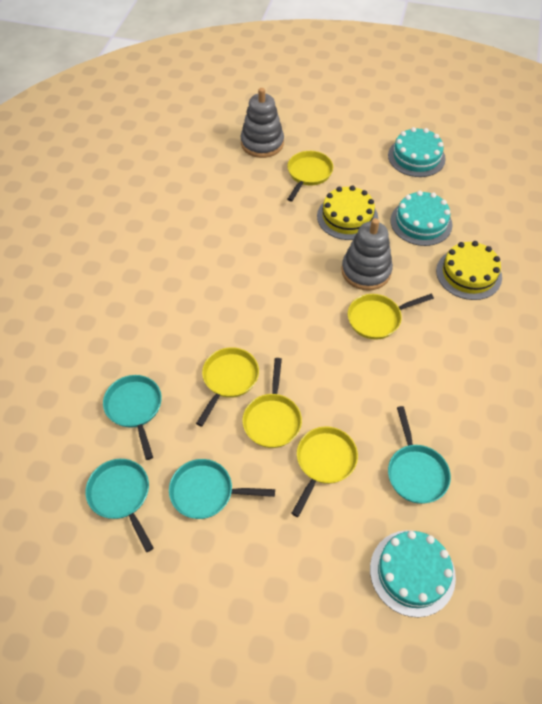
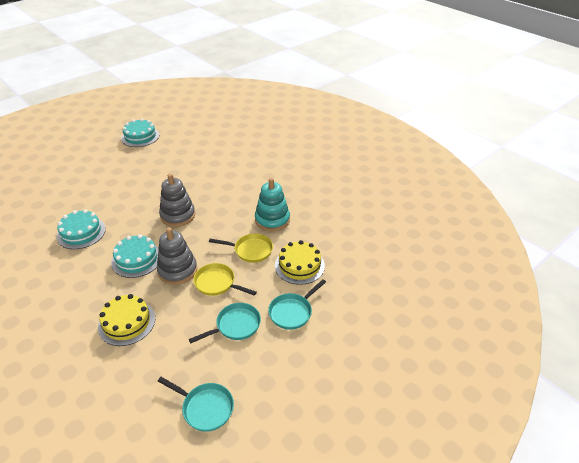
turquoise pan: [85,459,154,552] [103,375,162,460] [169,459,275,519] [388,406,451,504] = 4 -> [158,377,234,432] [189,303,261,343] [268,279,326,330] = 3
turquoise stacking toy: none = 0 -> [255,178,290,231] = 1
yellow pan: [196,347,259,427] [242,358,302,448] [287,151,333,202] [291,426,358,517] [348,294,434,340] = 5 -> [193,263,257,296] [209,234,273,263] = 2

